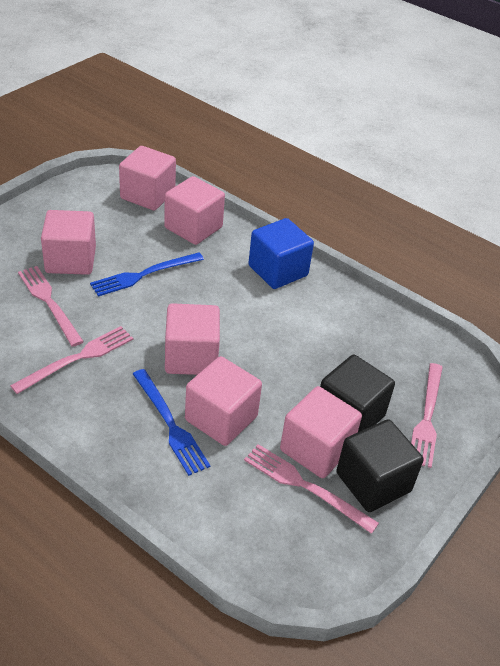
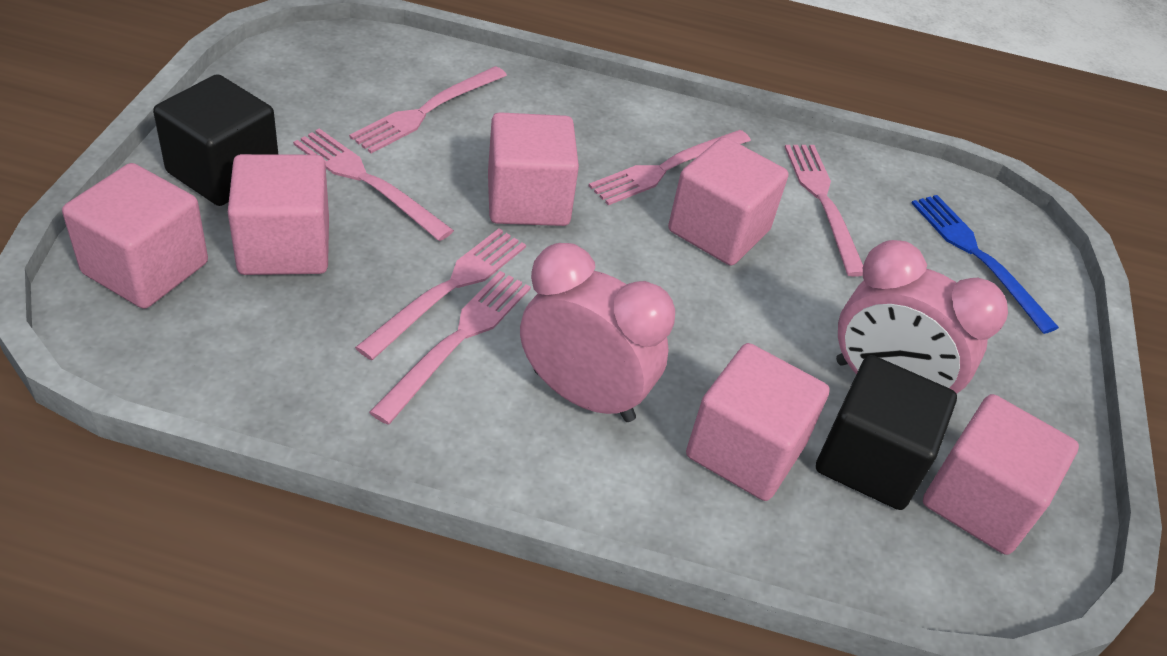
blue cube: [248,218,314,289] = 1 -> none = 0
blue fork: [90,252,204,296] [133,369,211,476] = 2 -> [911,195,1059,334] = 1
pink clock: none = 0 -> [520,243,675,422] [836,240,1008,394] = 2
pink fork: [10,326,133,394] [18,266,84,347] [244,444,379,534] [411,363,443,468] = 4 -> [293,128,454,241] [349,66,507,153] [355,229,526,360] [369,271,531,425] [589,130,751,205] [785,145,863,277] = 6

